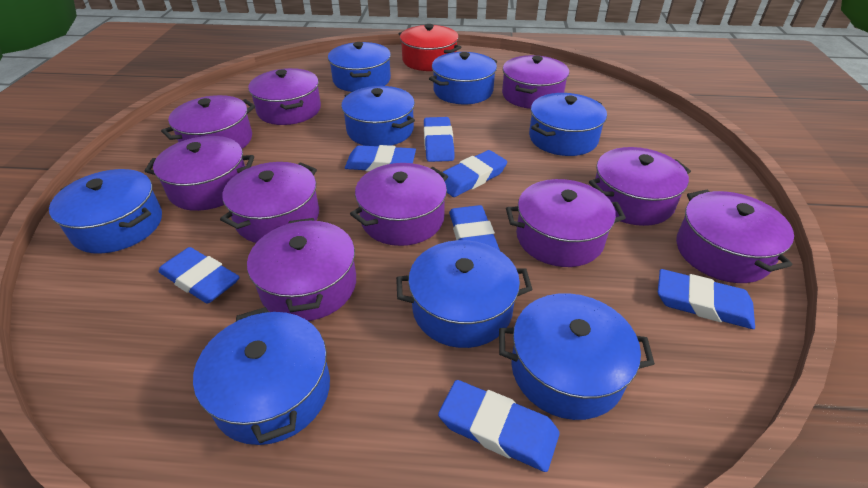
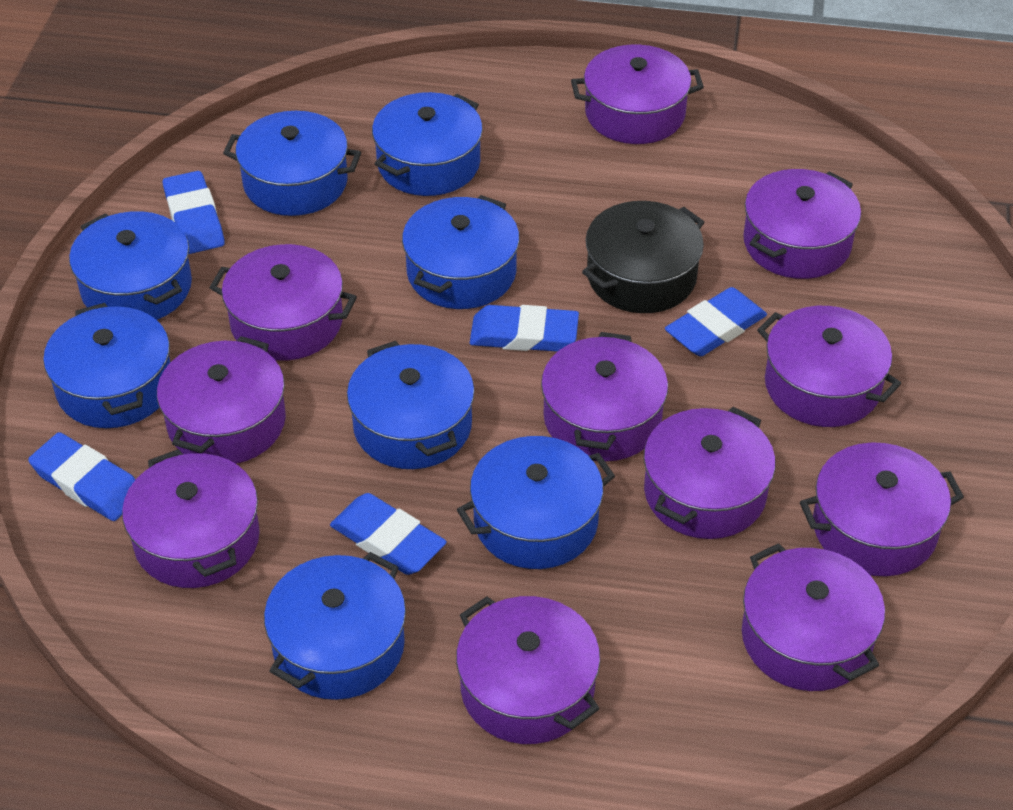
black pot: none = 0 -> [582,201,704,313] = 1
blue eraser: [158,247,240,304] [345,145,416,171] [424,117,455,162] [438,380,560,472] [443,150,507,197] [449,205,500,251] [658,269,755,329] = 7 -> [28,432,136,521] [163,171,225,254] [330,493,447,575] [470,305,579,352] [665,287,767,356] = 5
purple pot: [145,136,254,211] [161,95,255,149] [220,162,319,243] [247,218,356,321] [248,68,321,125] [350,163,448,246] [502,55,569,109] [506,179,626,267] [589,147,691,226] [676,190,794,283] = 10 -> [122,449,260,588] [157,336,286,464] [210,244,357,361] [456,596,600,744] [541,332,668,461] [571,45,704,144] [644,407,776,539] [742,543,885,691] [743,169,861,279] [757,306,901,427] [800,442,964,576] = 11
red pot: [399,24,461,71] = 1 -> none = 0

